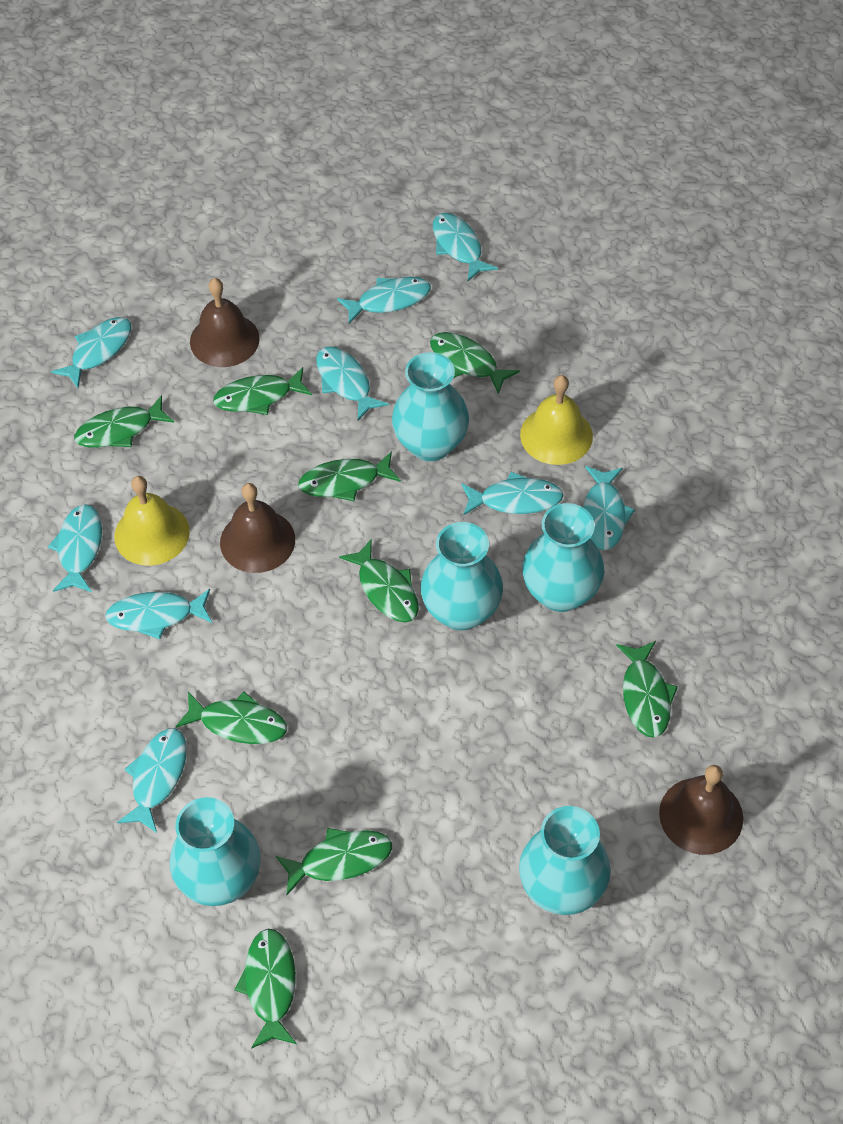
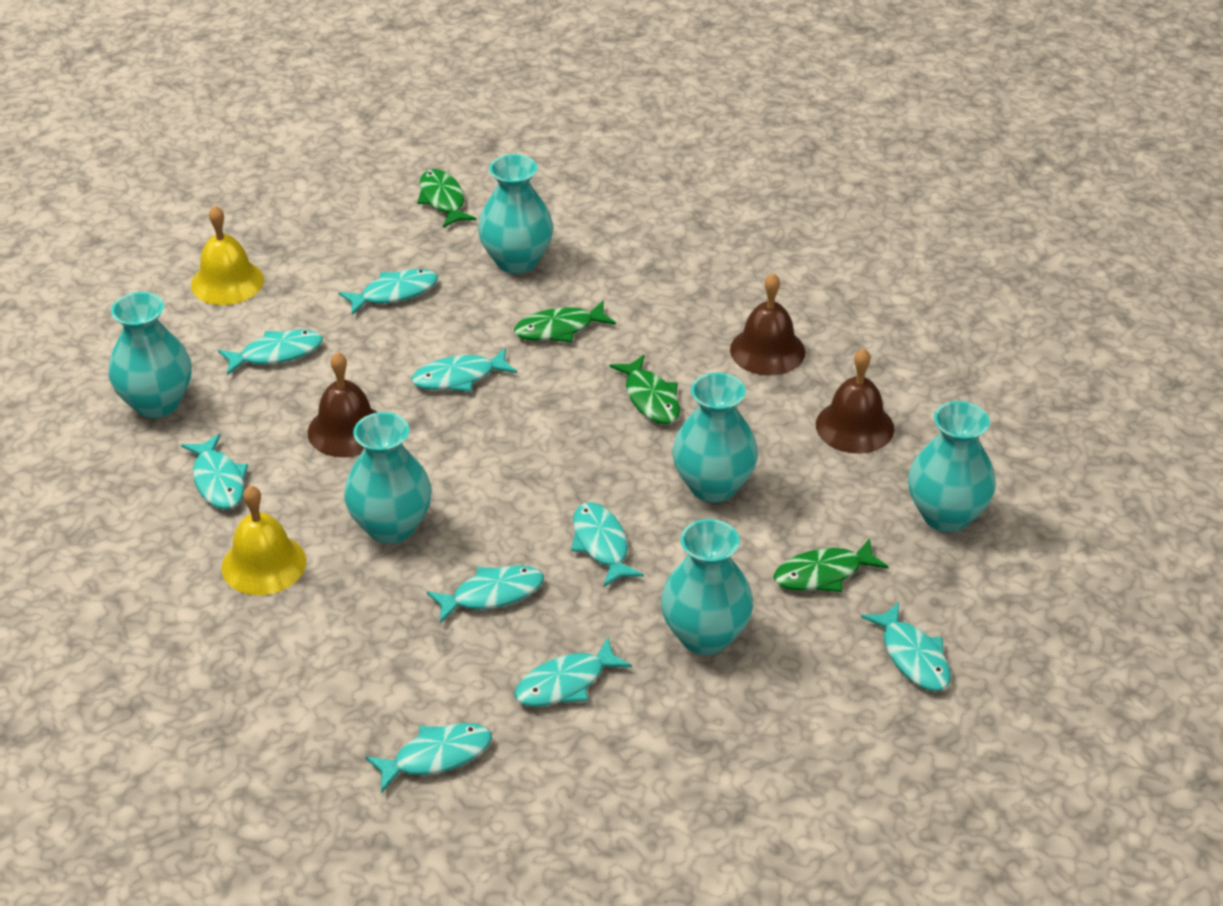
green fish: [74,395,174,448] [175,692,287,744] [213,367,312,415] [234,929,297,1049] [276,828,392,895] [298,451,401,501] [339,538,419,623] [430,332,520,394] [616,641,678,738] = 9 -> [417,169,477,228] [514,300,616,342] [609,355,680,424] [774,538,889,592] = 4
turquoise vase: [170,797,261,906] [392,352,469,461] [421,522,503,630] [519,806,611,915] [522,503,604,612] = 5 -> [108,292,192,418] [344,412,432,544] [478,154,554,274] [661,519,753,655] [672,373,758,503] [908,401,996,532] = 6

